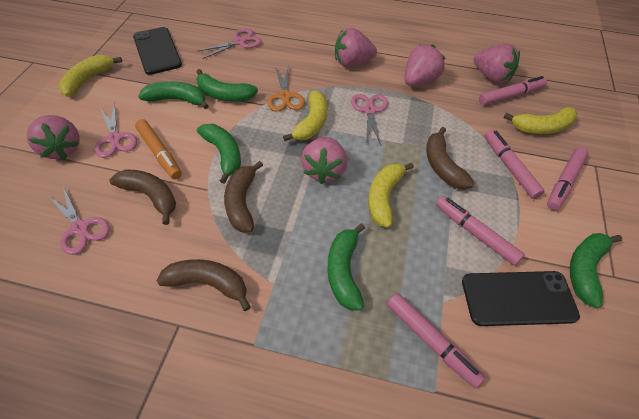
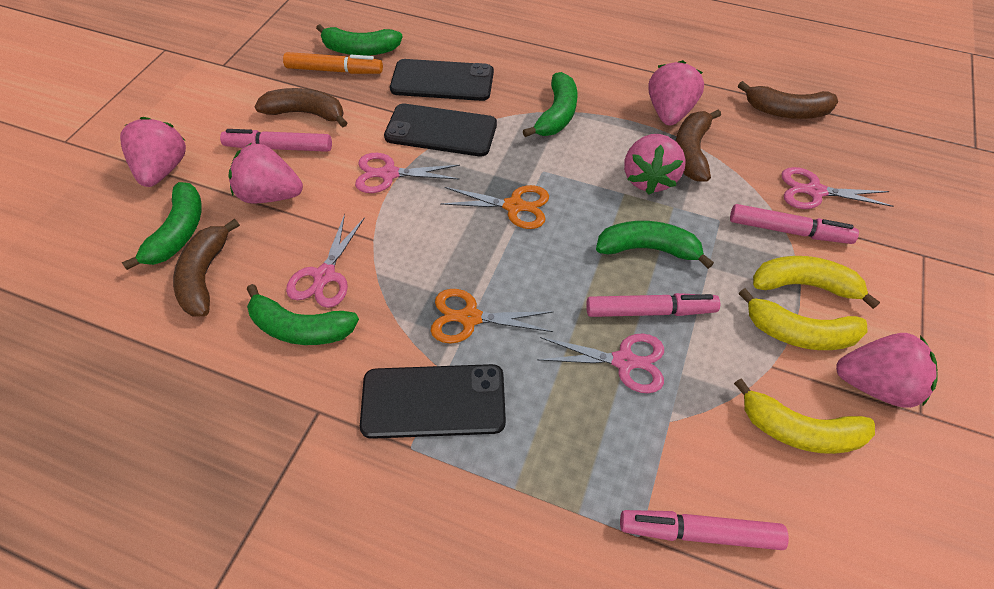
black phone: [133,27,182,75] [462,271,580,326] = 2 -> [360,364,506,439] [384,103,497,156] [390,59,494,101] = 3
orange scissors: [268,65,305,111] = 1 -> [431,289,554,343] [440,185,549,229] = 2
pink marker: [387,293,485,388] [436,196,525,265] [479,76,547,105] [485,130,545,199] [547,147,589,210] = 5 -> [220,129,332,152] [586,293,720,317] [620,510,789,550] [730,204,859,244] = 4
yellow banana: [58,55,122,97] [283,91,327,141] [369,162,414,228] [503,107,577,134] = 4 -> [734,378,875,454] [739,288,868,350] [753,256,880,309] = 3

